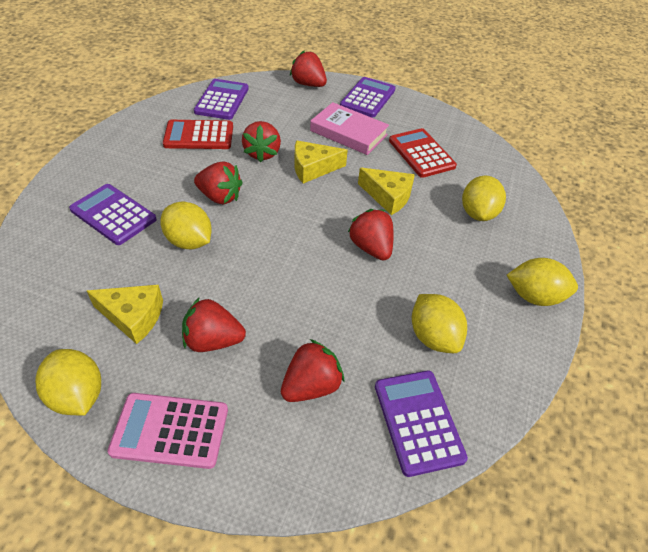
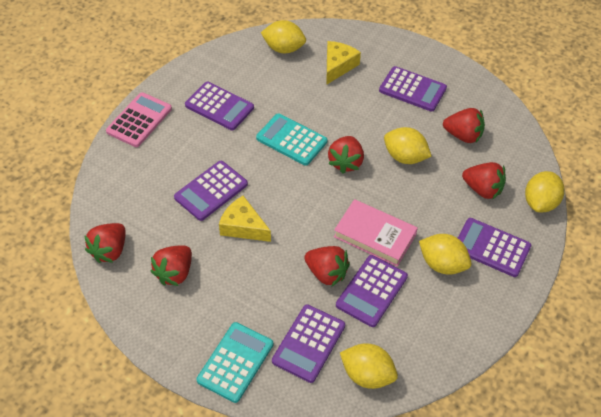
purple calculator: [69,184,157,245] [194,79,249,120] [340,77,396,118] [375,371,468,477] = 4 -> [174,161,248,221] [185,82,254,130] [272,304,345,383] [336,255,408,327] [379,66,447,112] [458,218,531,277] = 6
red calculator: [163,120,233,149] [389,128,457,178] = 2 -> none = 0
turquoise calculator: none = 0 -> [196,322,273,403] [256,113,327,166] = 2
yellow cheese: [87,285,163,344] [295,140,348,183] [358,168,415,215] = 3 -> [219,196,271,242] [326,41,361,85] = 2

